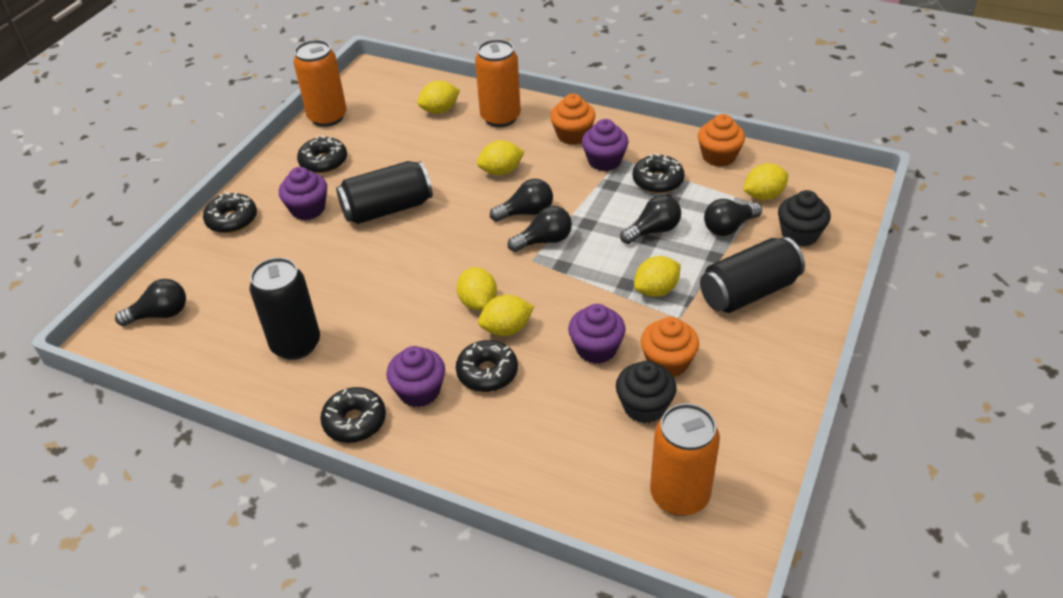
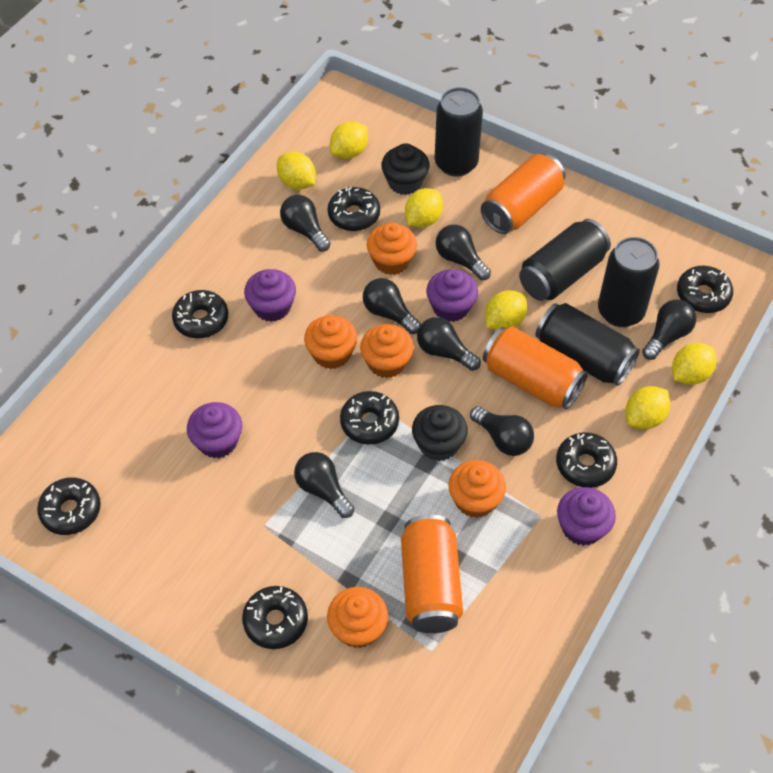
black can: [250,258,320,360] [336,161,433,224] [700,237,805,313] = 3 -> [435,87,483,177] [519,219,611,301] [535,303,640,386] [598,237,659,327] = 4
black donut: [203,192,257,233] [297,136,347,174] [320,387,386,443] [456,340,518,392] [633,153,685,193] = 5 -> [37,477,101,535] [172,290,228,339] [242,586,308,649] [328,187,380,231] [340,391,399,445] [556,432,617,488] [677,266,733,313] = 7
black light bulb: [115,279,186,326] [490,179,553,222] [508,206,572,252] [620,195,681,244] [704,199,762,236] = 5 -> [280,195,331,252] [294,452,354,518] [363,278,421,334] [417,317,481,371] [436,224,491,281] [470,406,534,456] [642,299,696,360] = 7
orange cupcake: [550,94,596,145] [641,317,699,377] [698,114,745,167] = 3 -> [304,315,357,369] [327,587,388,648] [360,324,414,378] [367,223,417,275] [448,460,506,518] = 5

